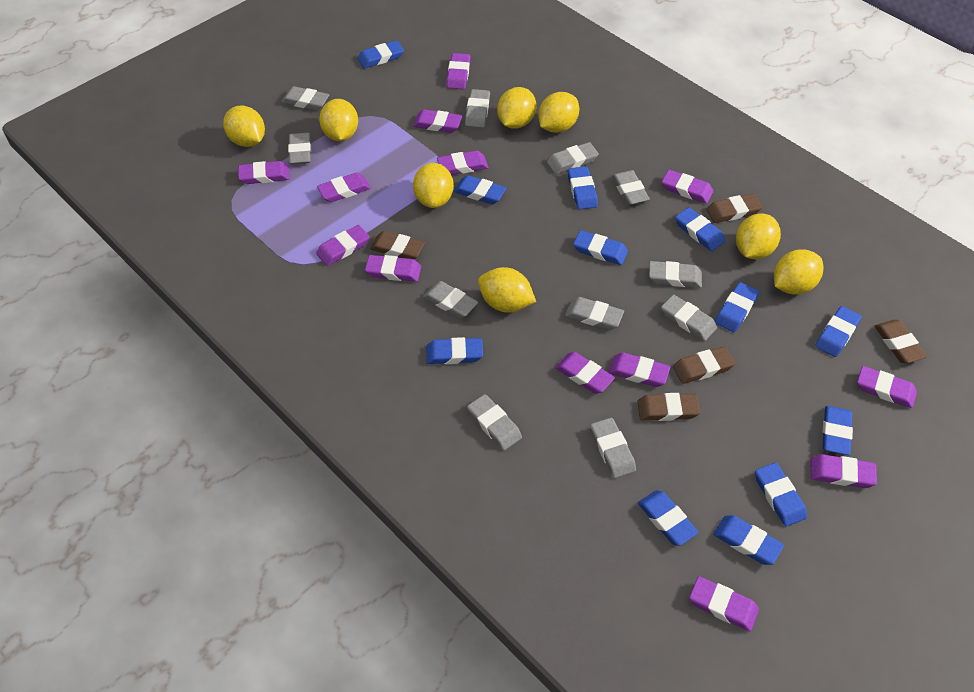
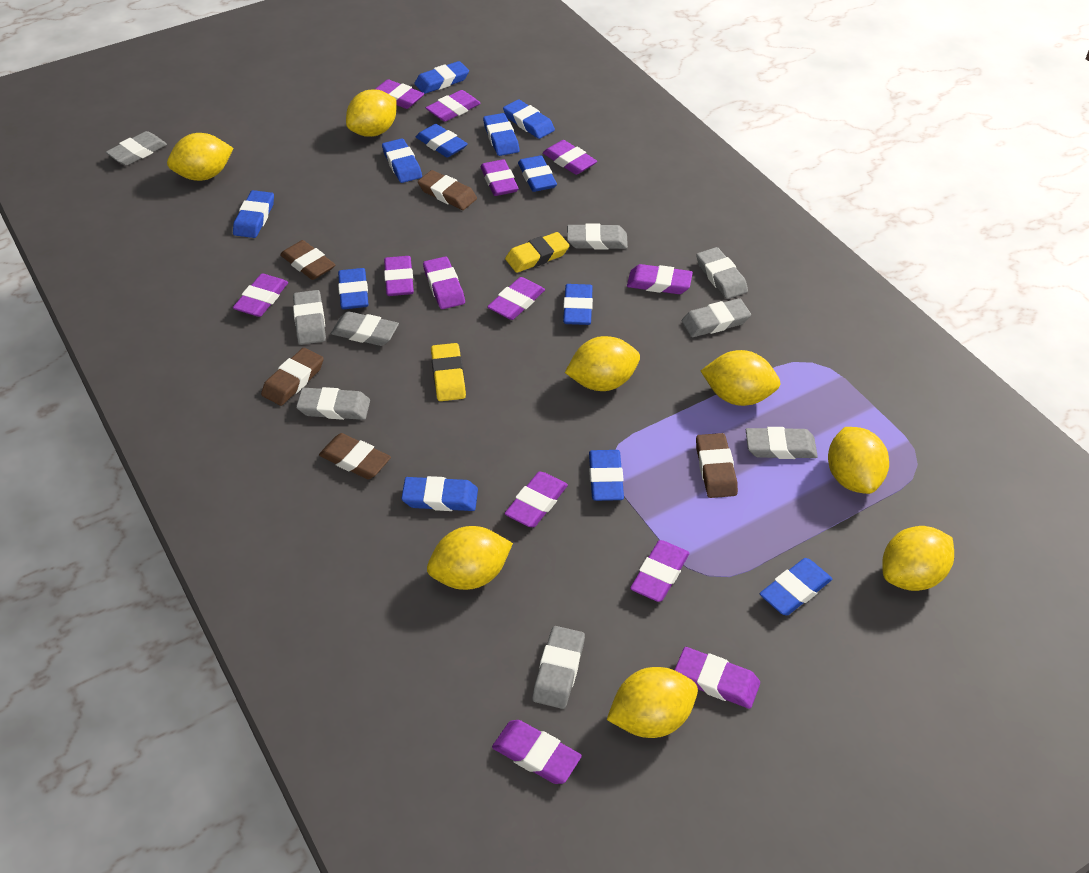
grey eraser: [281,86,329,110] [288,133,311,165] [423,281,478,318] [465,89,490,128] [467,394,522,450] [547,142,599,174] [565,297,624,330] [590,418,636,478] [612,170,650,205] [649,261,702,288] [661,295,717,341] = 11 -> [106,131,167,166] [293,290,326,345] [296,387,370,420] [331,311,399,346] [532,626,585,709] [567,223,628,250] [682,298,751,337] [696,247,748,299] [746,427,818,459] = 9
yellow eraser: none = 0 -> [431,343,466,401] [505,232,570,273] = 2

